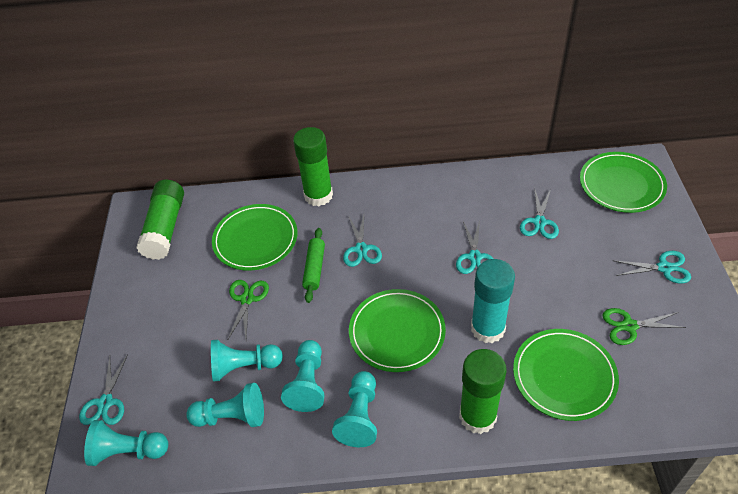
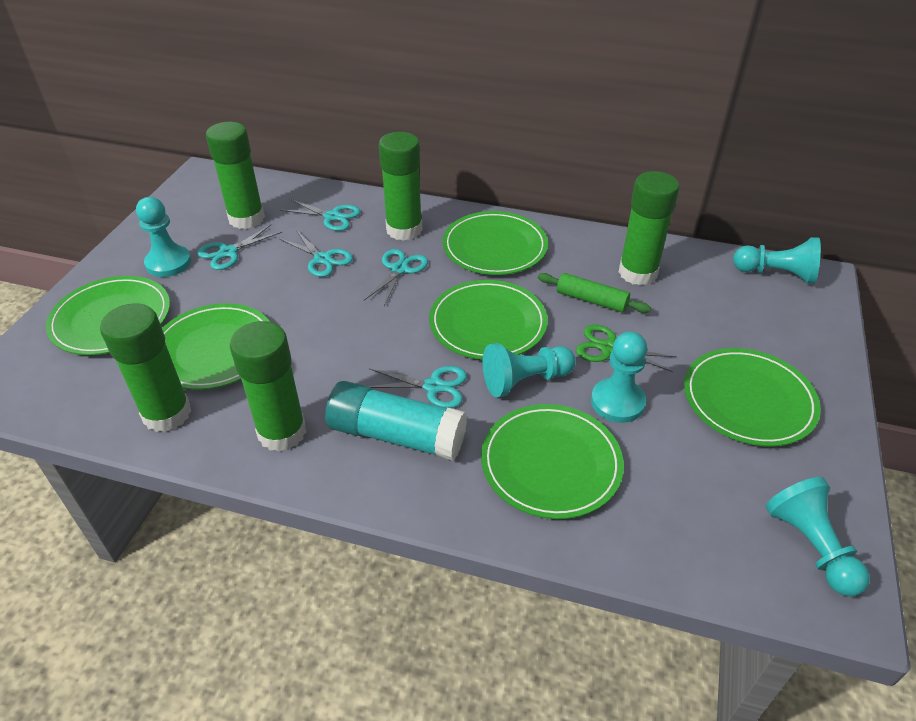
green glue stick: [136,180,184,260] [293,127,333,206] [459,349,507,434] = 3 -> [100,303,191,432] [206,122,265,229] [230,321,306,452] [379,132,423,241] [618,171,680,286] = 5
green plate: [212,204,298,271] [349,289,446,372] [513,329,619,421] [580,152,667,213] = 4 -> [46,276,170,355] [162,303,270,390] [429,280,548,360] [442,211,548,275] [481,404,624,519] [684,348,821,446] = 6
green scissors: [228,280,269,339] [602,308,686,345] = 2 -> [576,324,677,372] = 1

